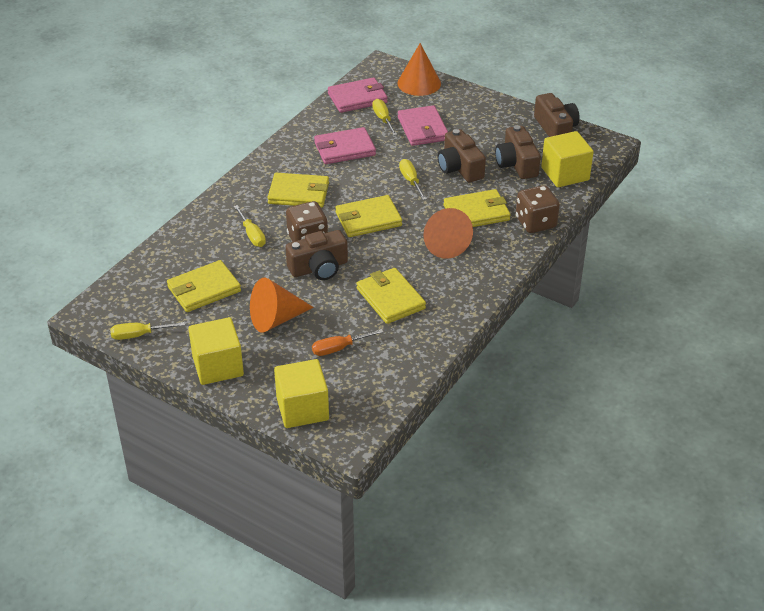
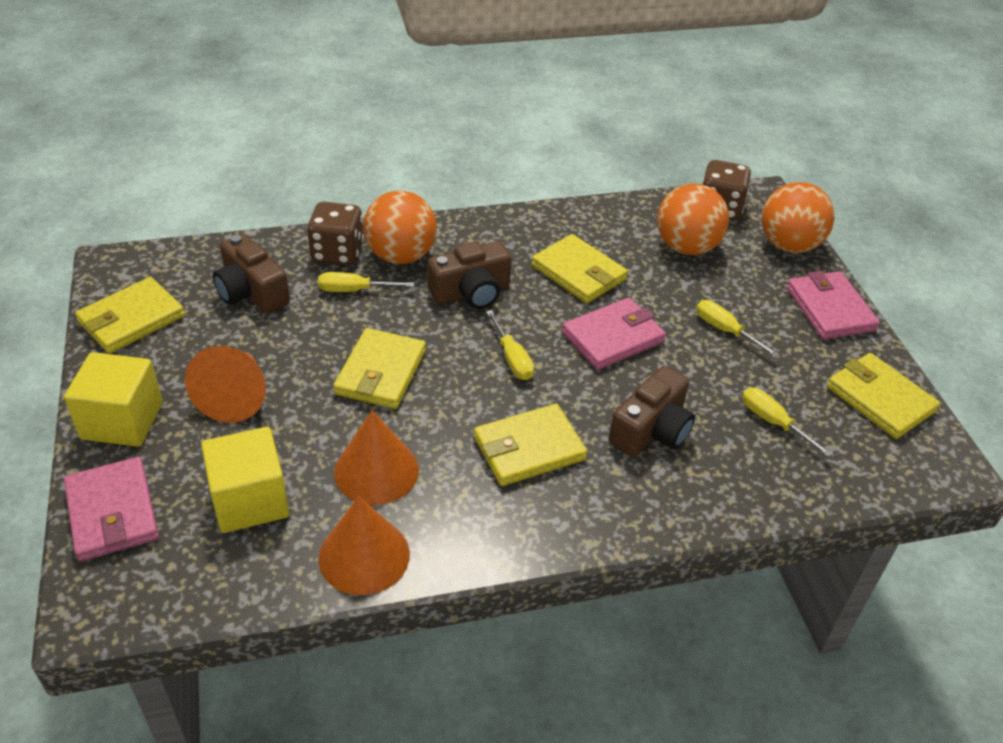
brown camera: [286,230,348,280] [438,129,486,182] [495,125,541,179] [534,93,580,137] = 4 -> [213,234,290,313] [427,241,512,309] [609,366,695,457] = 3
orange ball: none = 0 -> [363,190,437,264] [657,184,729,255] [761,182,835,253] = 3
orange screwdriver: [312,329,384,356] = 1 -> none = 0
yellow cube: [188,317,244,385] [274,359,329,428] [541,131,594,187] = 3 -> [64,352,163,447] [201,427,289,533] = 2

